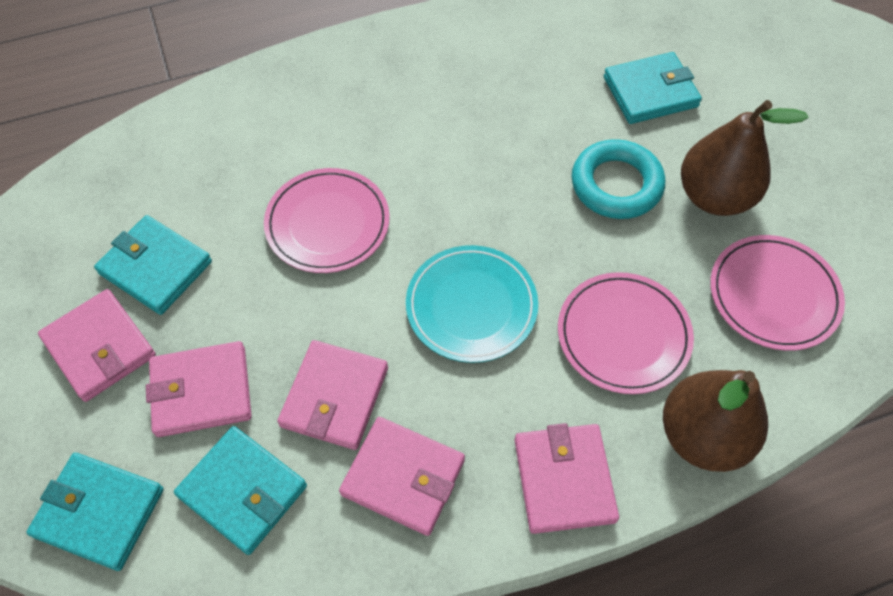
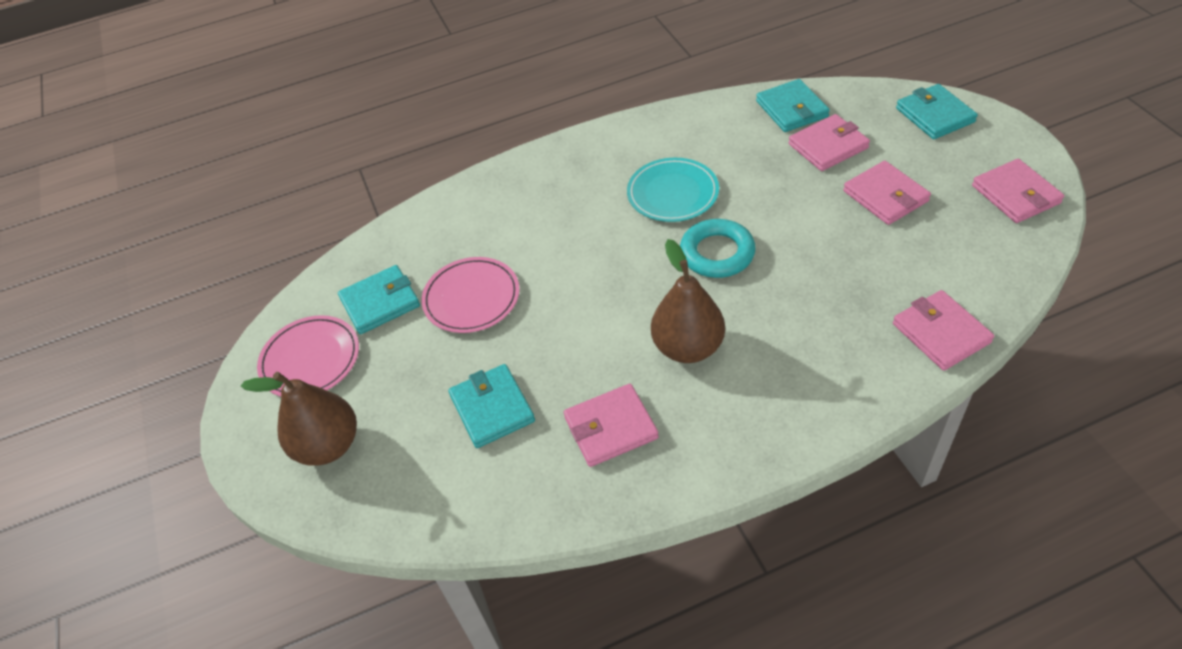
pink plate: [264,168,390,273] [558,272,694,394] [710,235,845,351] = 3 -> [257,315,359,397] [421,257,519,333] = 2

